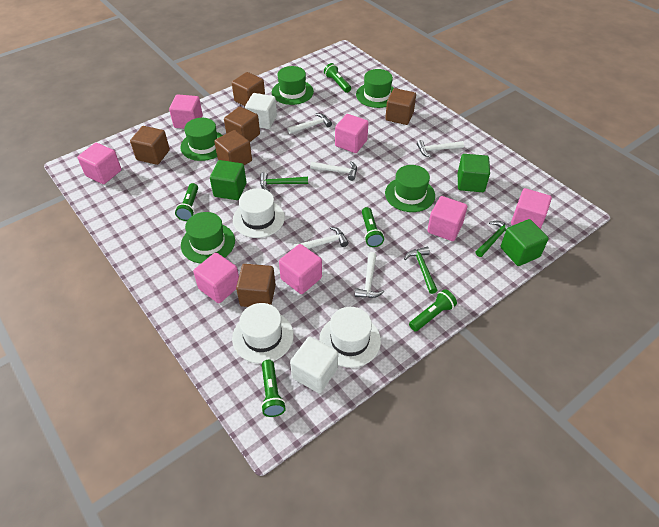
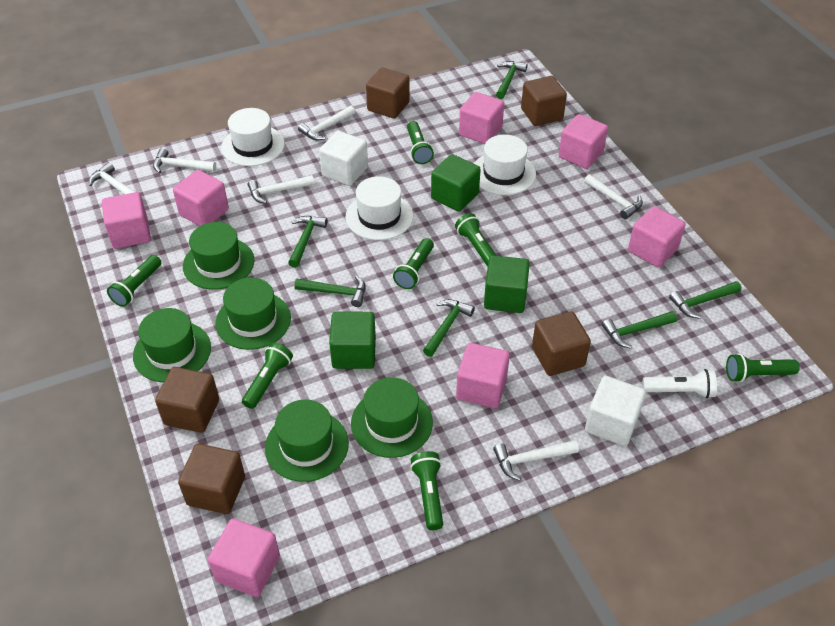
brown cube: [130,126,170,165] [214,130,252,165] [224,106,260,142] [232,72,265,106] [236,264,276,307] [385,88,416,125] = 6 -> [155,367,219,433] [178,444,245,514] [366,68,410,119] [521,76,567,126] [532,311,591,376] = 5
green flashlight: [175,183,198,221] [261,360,286,417] [324,63,351,93] [362,207,384,247] [409,289,457,332] = 5 -> [107,255,162,307] [242,342,293,409] [393,238,434,289] [407,121,434,164] [410,451,443,530] [455,213,497,267] [726,353,800,382] = 7
green hammer: [260,172,308,191] [404,247,437,294] [475,221,511,257] = 3 -> [288,216,327,268] [294,276,365,307] [423,299,475,357] [496,61,527,99] [602,311,677,349] [669,281,741,319] = 6
white flashlight: none = 0 -> [643,369,717,398] = 1
white hammer: [287,113,332,134] [294,227,349,249] [310,161,357,181] [355,252,384,298] [417,140,464,158] = 5 -> [89,162,142,197] [153,148,216,173] [248,175,314,204] [298,106,355,140] [493,440,579,481] [584,174,643,219] = 6

